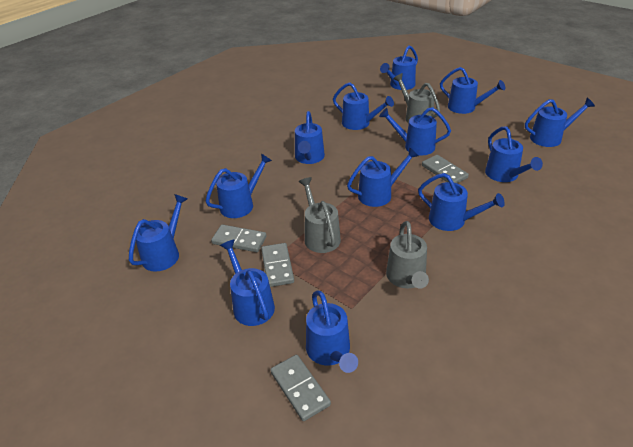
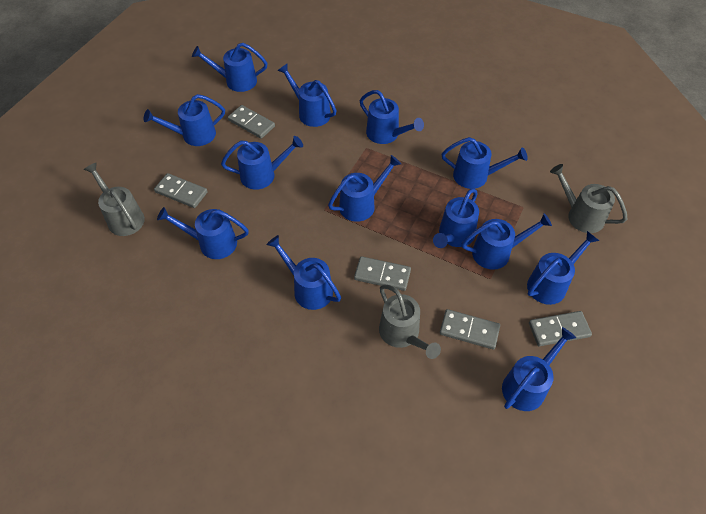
grey domino: [211,224,267,252] [261,243,294,287] [270,355,331,421] [422,155,469,183] = 4 -> [154,173,208,208] [228,105,275,139] [354,256,411,291] [440,309,500,349] [529,311,592,346] = 5

